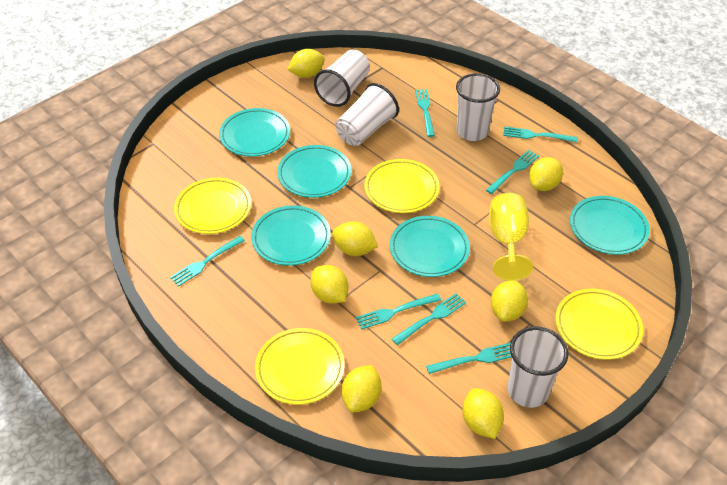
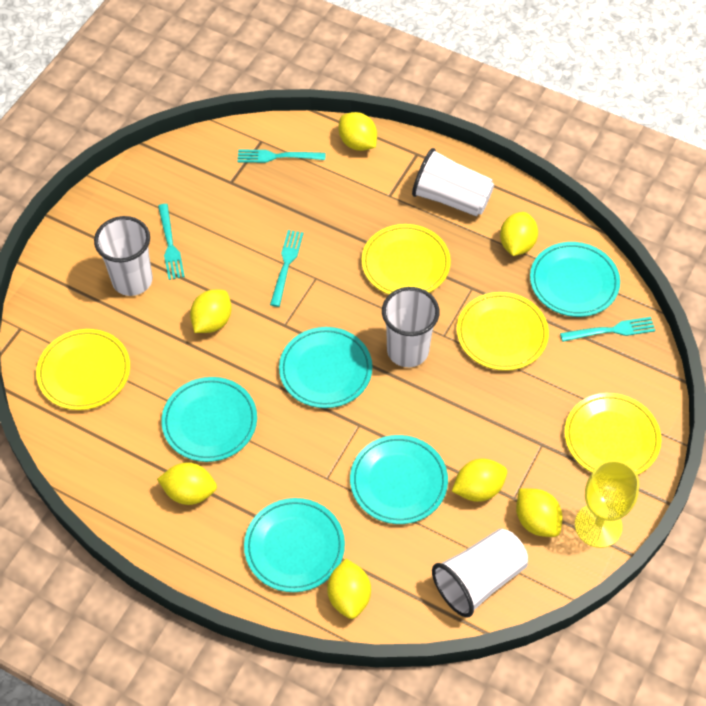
turquoise fork: [170,236,245,287] [356,294,441,330] [392,293,466,345] [415,89,435,137] [426,343,512,374] [486,150,539,194] [503,126,578,143] = 7 -> [158,204,185,280] [238,149,326,163] [270,230,303,307] [560,317,655,342] = 4

